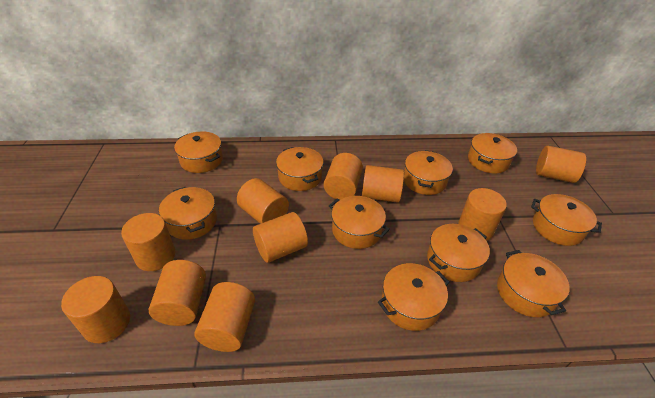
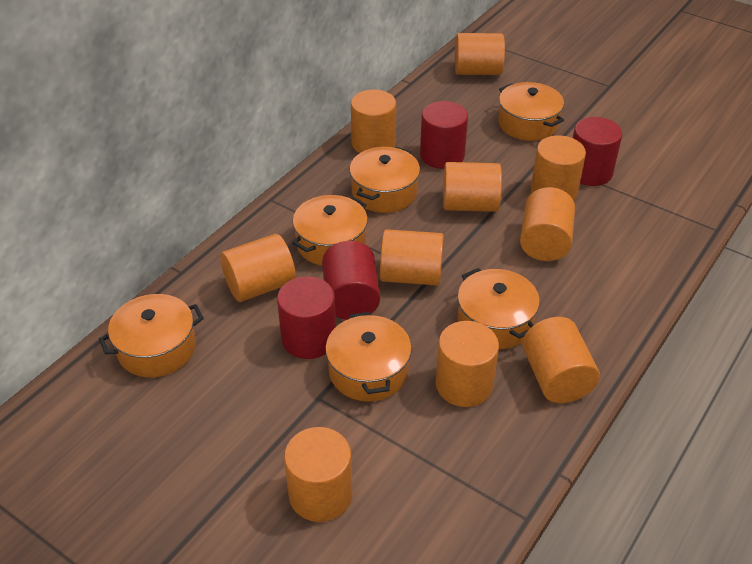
orange pot: [159,187,217,240] [174,131,223,173] [276,147,324,191] [329,196,390,249] [378,263,450,331] [404,150,453,195] [427,224,490,282] [468,133,517,173] [497,250,570,317] [531,194,602,246] = 10 -> [99,294,204,377] [292,195,368,266] [325,312,412,402] [350,147,420,213] [457,268,540,349] [498,82,564,141] = 6
red cylinder: none = 0 -> [277,276,336,359] [322,241,380,320] [420,101,468,169] [573,117,622,186] = 4

